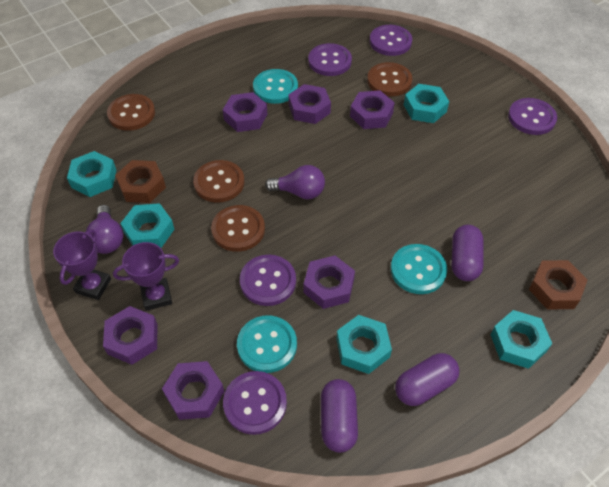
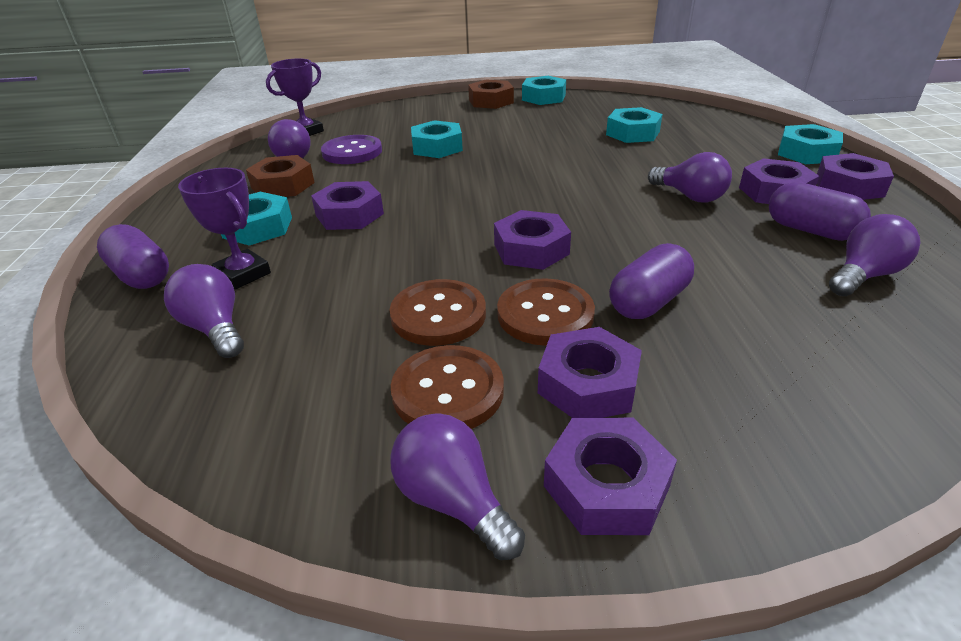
brown button: [107,94,155,131] [193,160,244,203] [211,205,265,252] [367,62,412,96] = 4 -> [390,279,486,346] [391,345,504,429] [497,278,595,346] = 3
purple button: [223,371,287,435] [240,255,296,306] [308,43,352,76] [369,25,412,56] [508,98,557,135] = 5 -> [321,135,382,164] = 1
purple light bulb: [86,205,123,254] [265,165,325,199] = 2 -> [164,264,244,358] [268,119,311,158] [390,413,525,560] [648,152,732,202] [829,214,920,296] = 5
turquoise button: [237,315,297,373] [253,69,298,104] [391,244,447,294] = 3 -> none = 0

